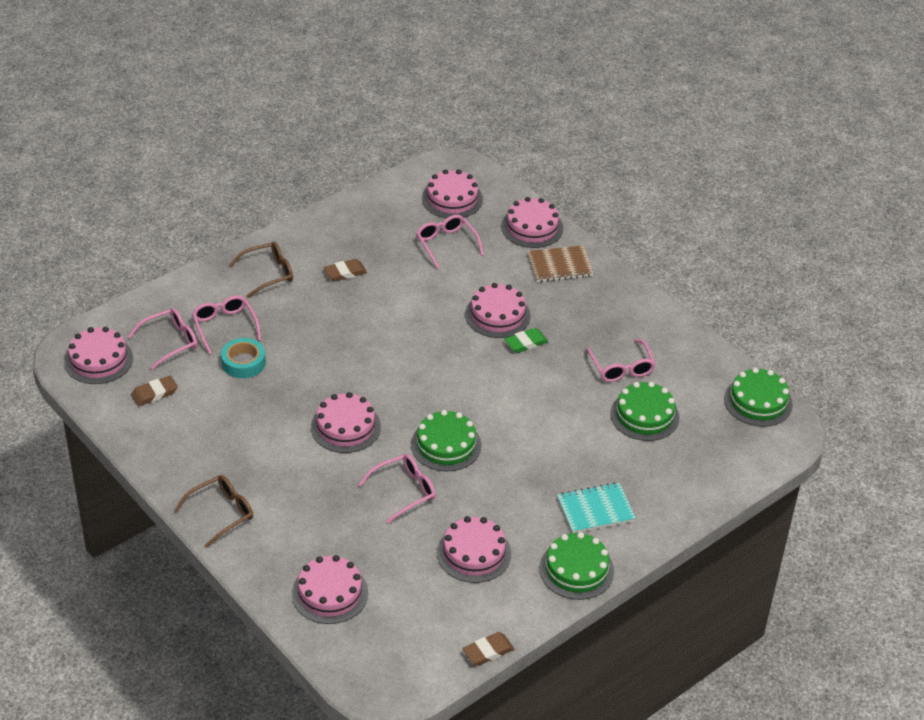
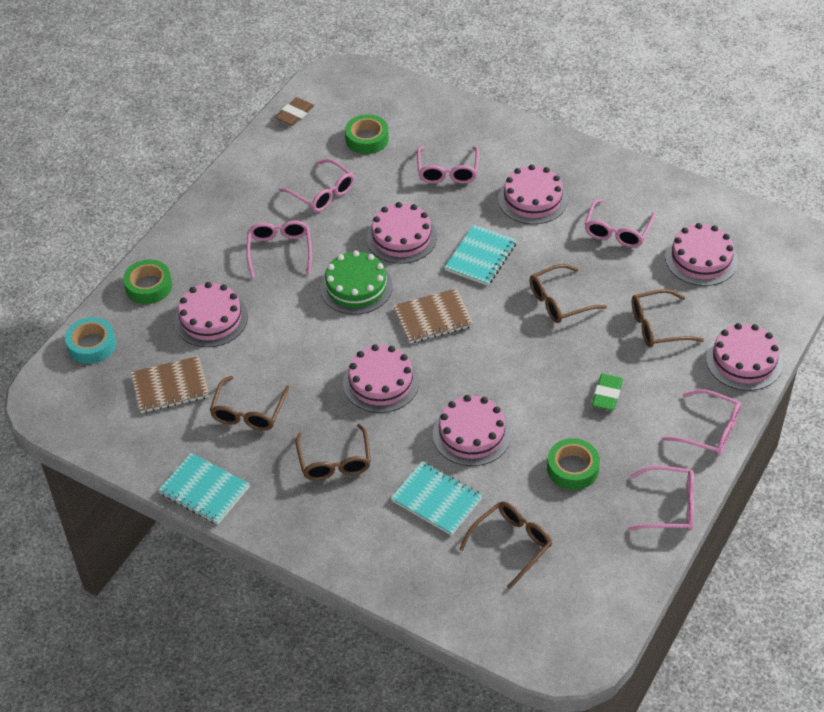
brown eraser: [131,375,178,406] [323,259,367,281] [462,632,514,666] = 3 -> [275,97,314,126] = 1
brown glasses: [174,475,253,548] [229,242,293,298] = 2 -> [209,376,289,431] [296,424,371,480] [459,501,552,589] [529,264,607,323] [632,289,704,348] = 5
brown notebook: [527,245,594,282] = 1 -> [131,356,209,413] [393,288,474,344] = 2
green cake: [411,410,481,472] [539,532,614,600] [610,382,679,441] [724,368,793,427] = 4 -> [320,251,393,315] = 1
green tape: none = 0 -> [123,260,172,304] [345,114,389,154] [547,438,600,490] = 3
pink glasses: [128,308,198,370] [192,295,261,354] [359,454,436,523] [416,215,484,269] [586,339,656,382] = 5 -> [246,221,312,278] [279,159,354,212] [417,146,479,184] [584,199,655,248] [628,466,694,531] [662,389,741,456] = 6
turquoise notebook: [557,482,636,533] = 1 -> [158,453,250,525] [391,461,483,536] [444,225,517,286] = 3

